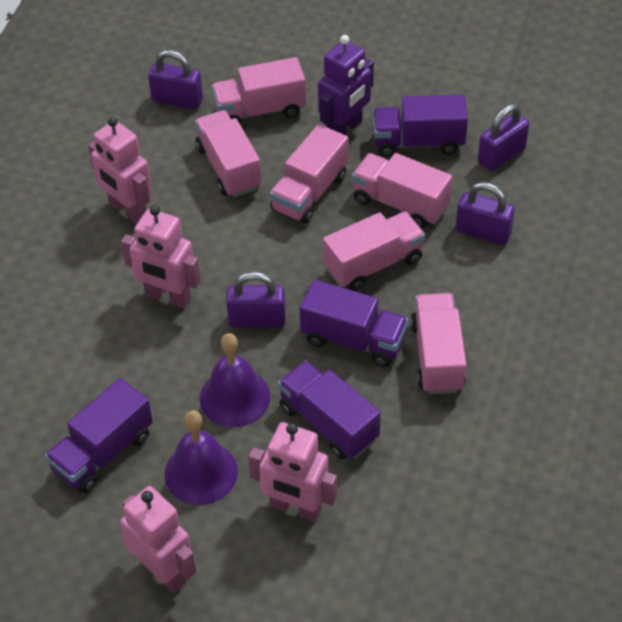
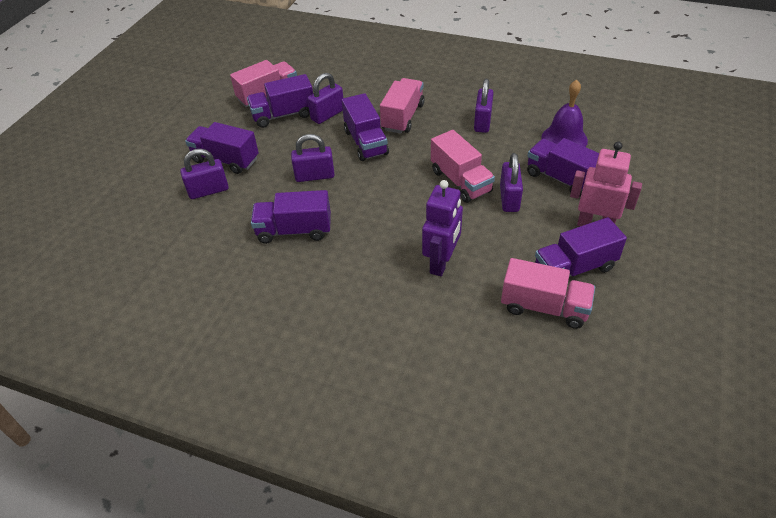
pink robot: [88,117,152,224] [120,486,196,593] [121,205,200,308] [248,422,337,522] = 4 -> [570,142,642,226] = 1
pink truck: [195,110,261,197] [212,57,306,124] [270,124,349,224] [323,211,425,291] [352,153,452,228] [411,293,467,394] = 6 -> [230,60,297,107] [380,78,425,133] [431,130,495,203] [501,258,595,329] = 4
purple bell: [165,410,238,505] [200,333,270,427] = 2 -> [541,80,588,147] = 1
purple padlock: [148,50,203,109] [226,271,286,328] [456,182,515,245] [478,104,529,171] = 4 -> [180,149,229,199] [291,134,335,182] [307,73,343,124] [474,79,494,133] [500,153,523,212] = 5
purple truck: [45,378,153,493] [278,360,381,460] [299,280,408,367] [373,94,468,157] = 4 -> [185,122,259,174] [247,74,313,128] [251,190,331,244] [342,93,389,161] [527,138,599,197] [535,217,627,277] = 6

